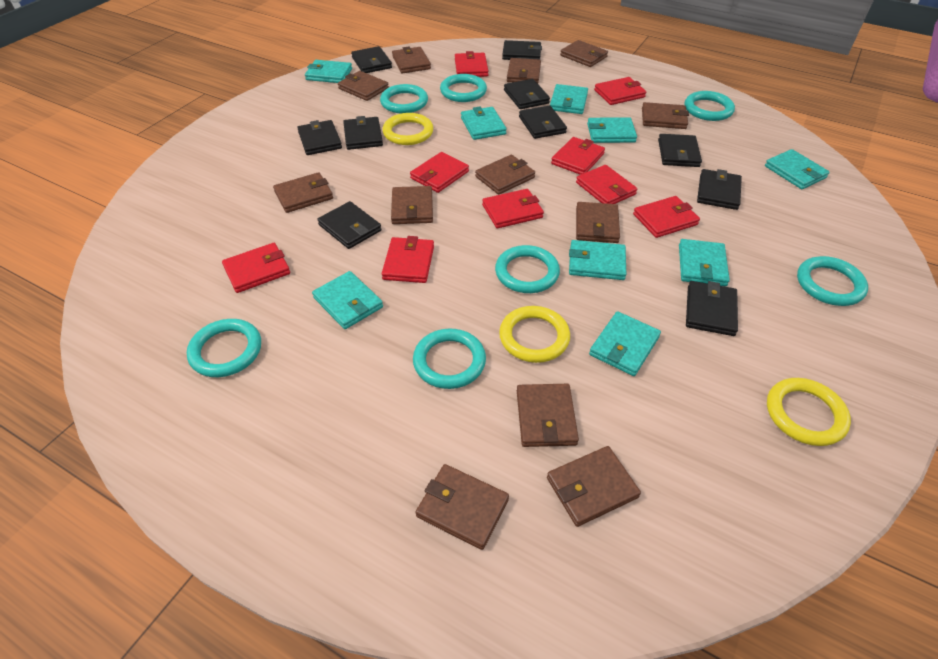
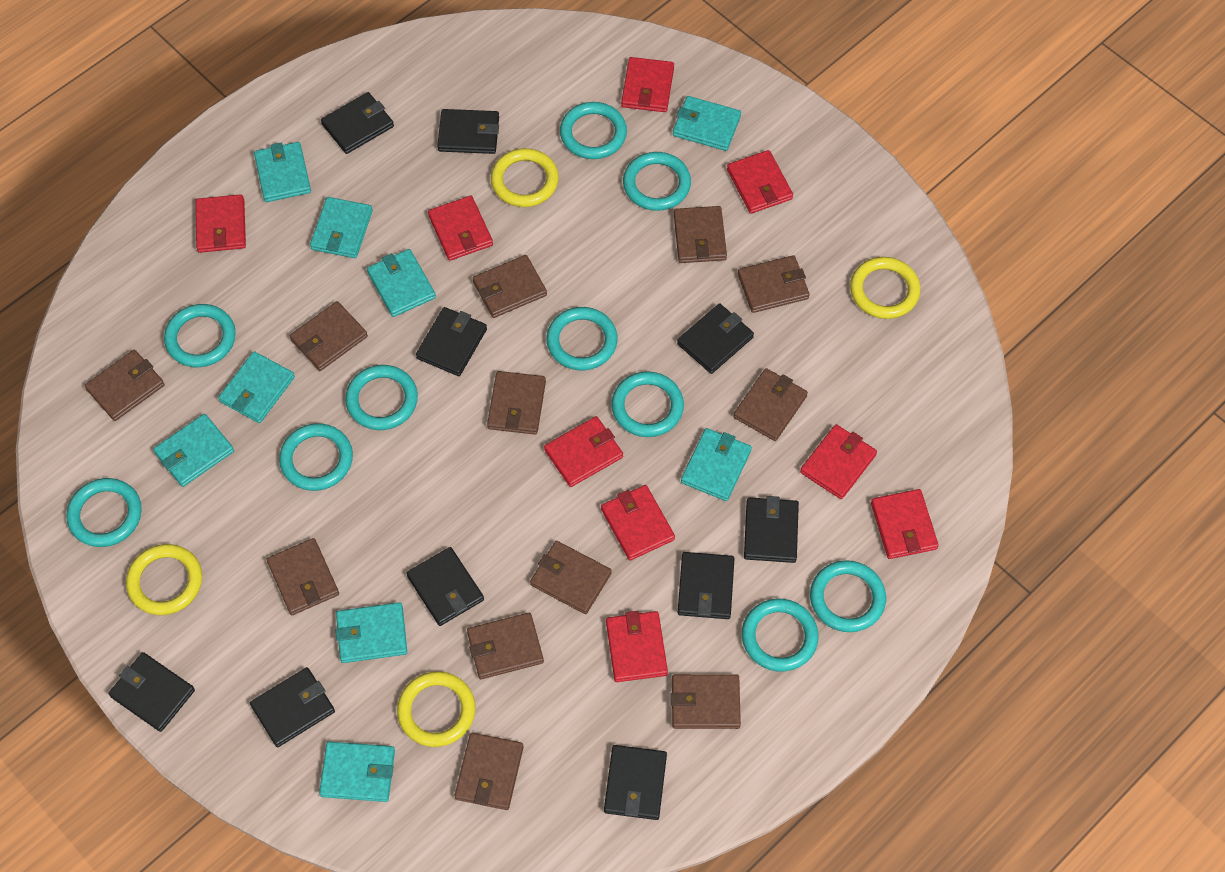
turquoise ring: [187,319,261,377] [380,84,428,113] [413,329,486,389] [440,74,487,102] [495,245,560,293] [685,91,735,121] [797,256,868,306] = 7 -> [66,478,142,547] [164,304,236,367] [279,423,353,491] [345,365,418,430] [546,307,618,370] [560,102,627,159] [611,371,684,437] [623,152,691,211] [742,599,819,672] [810,560,886,632] = 10
yellow ring: [382,113,433,145] [499,306,570,363] [767,378,851,446] = 3 -> [126,544,202,615] [397,671,475,747] [491,148,559,207] [850,257,920,319] = 4

